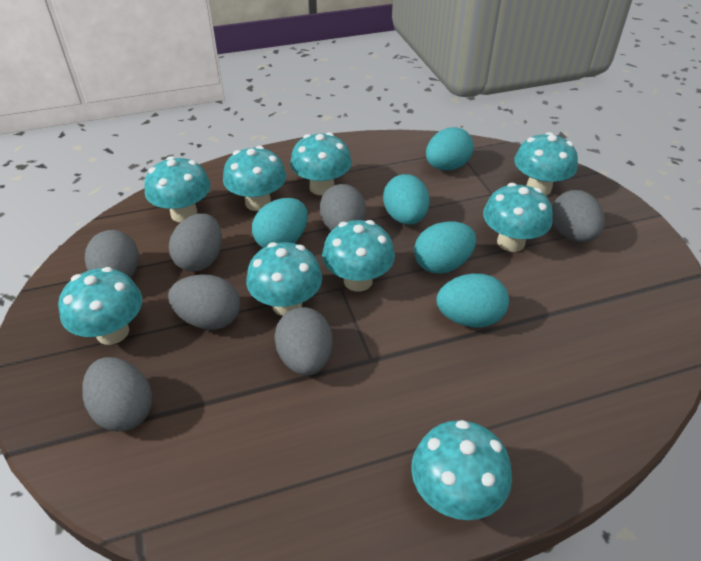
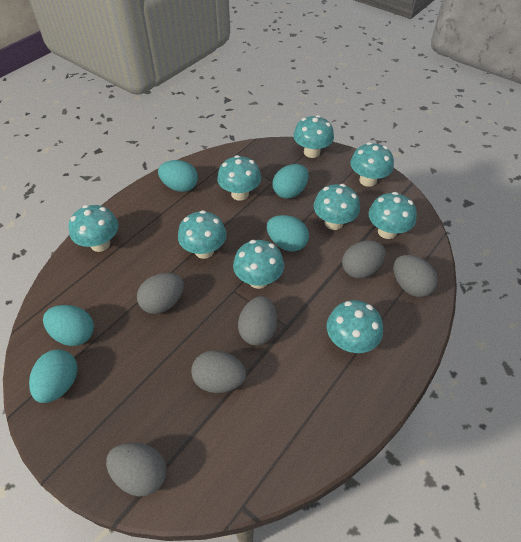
grey egg: [82,357,152,432] [85,230,139,278] [168,274,241,330] [169,213,222,272] [274,307,332,375] [320,184,366,231] [552,190,605,242] = 7 -> [106,443,167,496] [137,273,184,314] [191,350,246,393] [238,296,277,345] [342,240,386,278] [394,255,438,297] = 6

